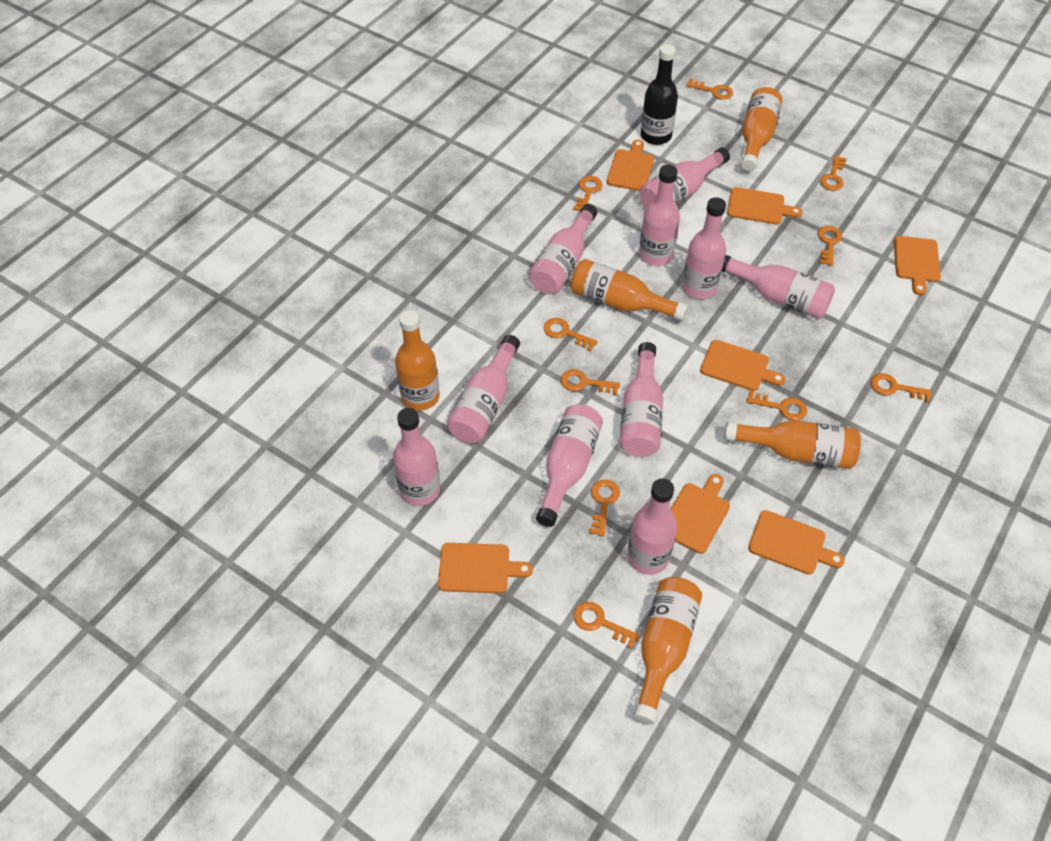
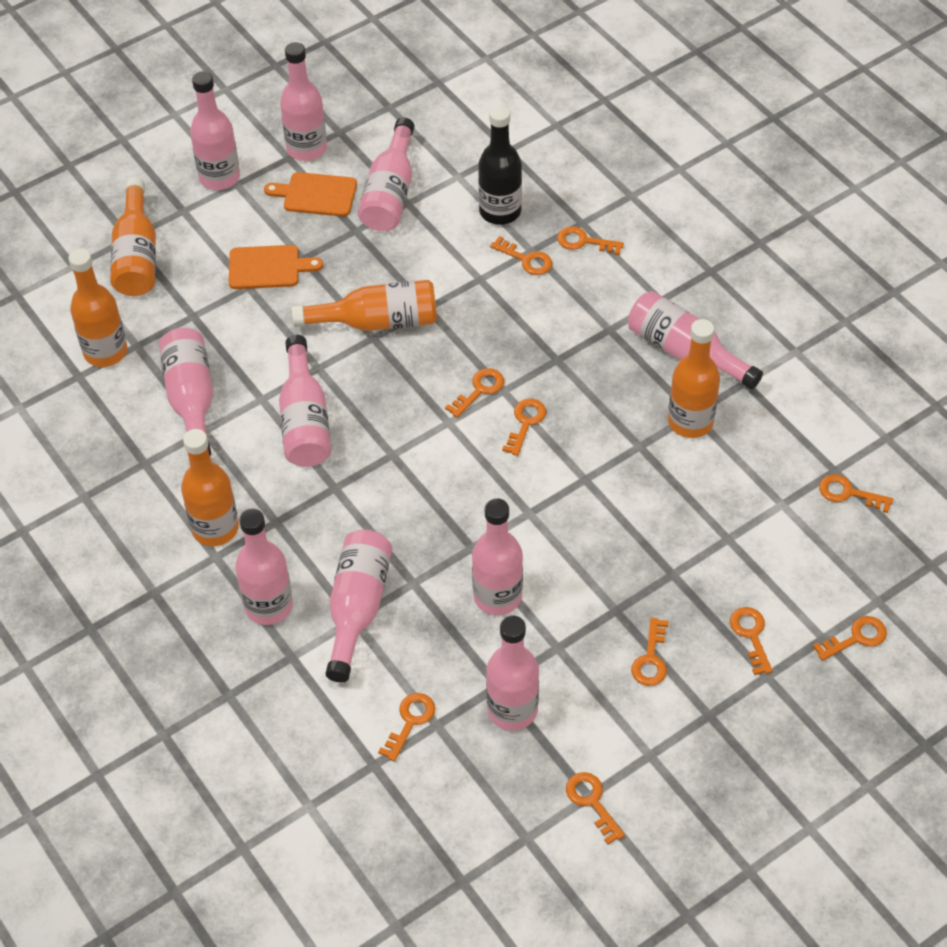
orange cutting board: [438,543,533,594] [607,140,654,191] [670,474,730,554] [700,340,785,391] [727,187,802,224] [748,510,845,574] [894,236,941,295] = 7 -> [229,245,323,289] [264,172,357,217] = 2

